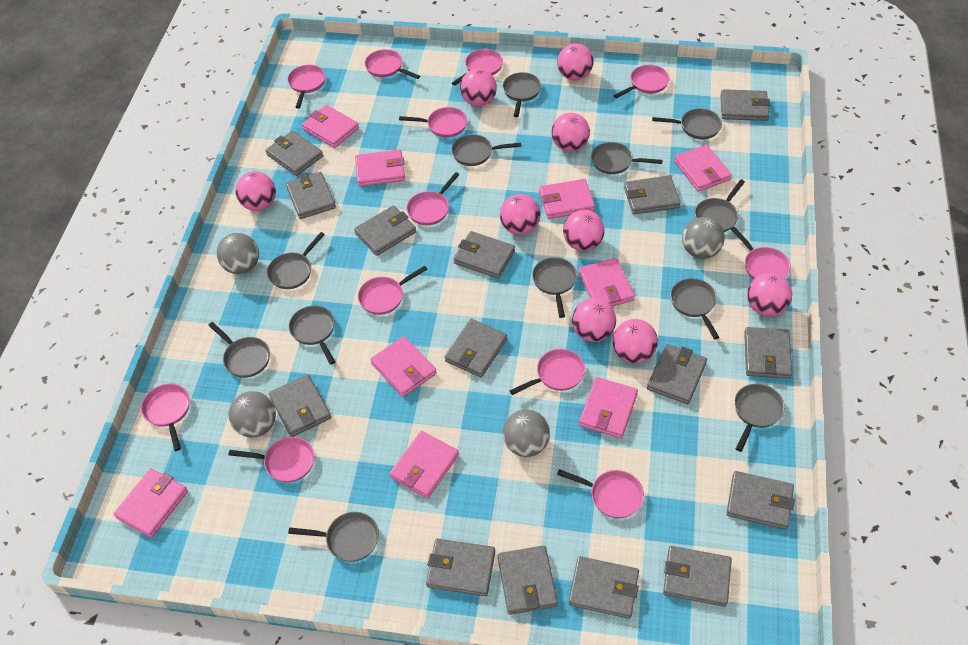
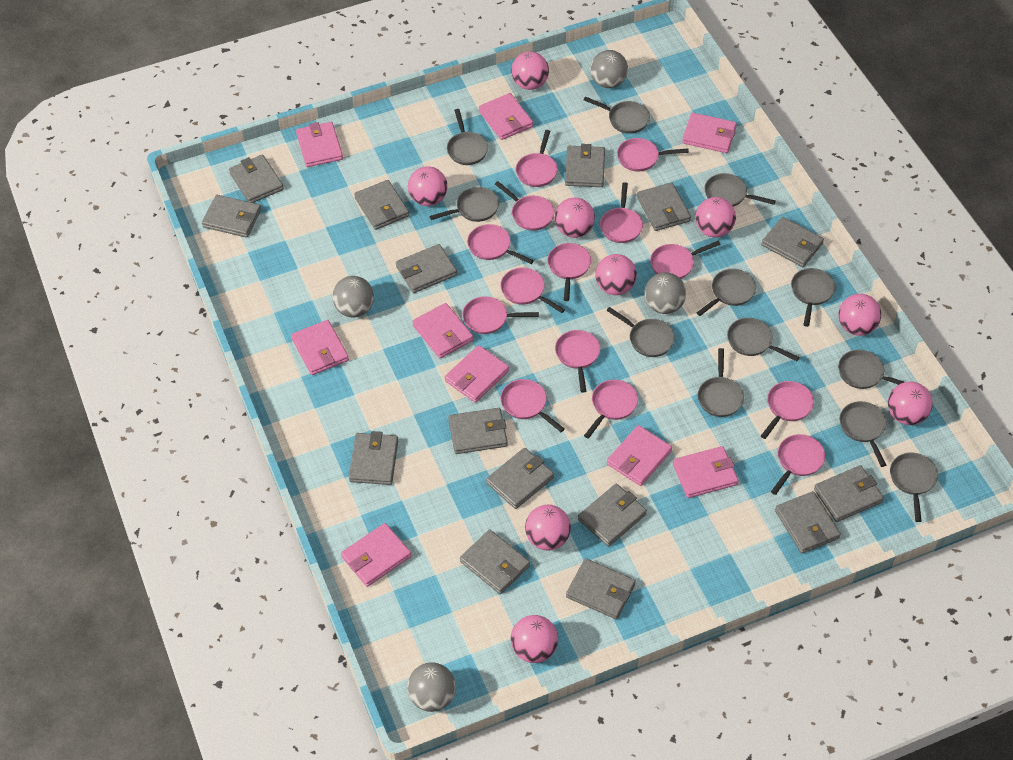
pink pan: [141,384,190,451] [228,437,314,483] [287,65,326,108] [358,266,427,315] [365,49,420,79] [399,107,467,138] [406,172,460,225] [452,49,503,86] [510,349,585,395] [557,469,644,518] [614,65,670,98] [731,227,791,279] = 12 -> [462,296,539,334] [467,224,534,264] [495,181,555,231] [500,268,565,313] [500,379,565,432] [516,130,558,187] [548,243,591,301] [555,330,600,393] [584,380,638,439] [600,182,643,243] [617,138,689,172] [650,241,721,279] [761,381,814,439] [771,434,825,495] = 14

